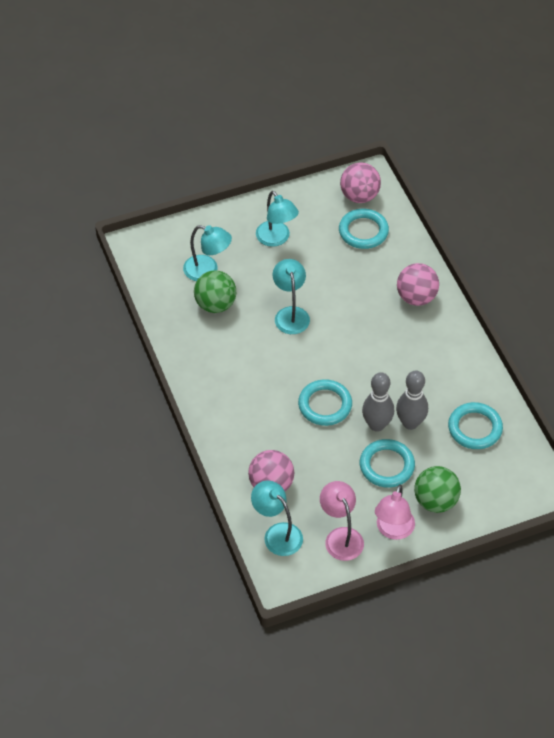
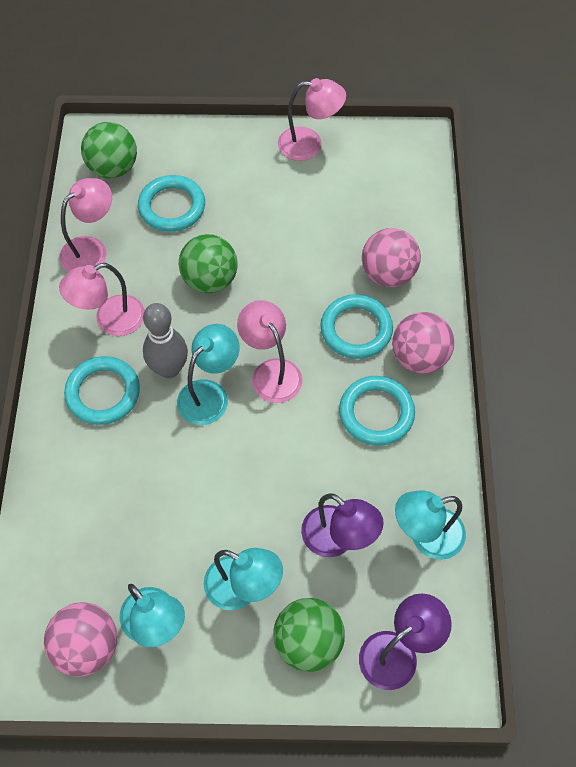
green ball: [194,270,236,313] [414,466,461,513] = 2 -> [81,122,137,178] [179,234,238,293] [273,598,345,672] = 3
grey bowling pin: [362,372,394,432] [396,370,428,430] = 2 -> [143,303,188,378] = 1
pink lamp: [320,481,364,561] [375,484,415,540] = 2 -> [59,178,112,272] [59,263,145,336] [237,300,302,403] [278,78,346,161] = 4
purple lamp: none = 0 -> [301,494,384,557] [359,594,452,690] = 2

